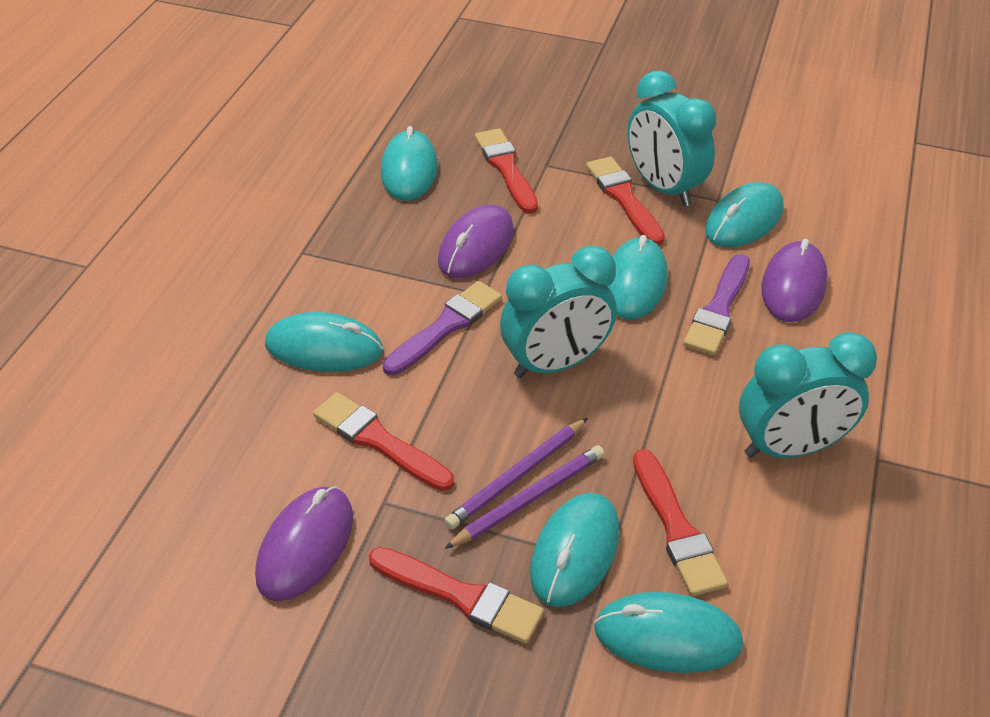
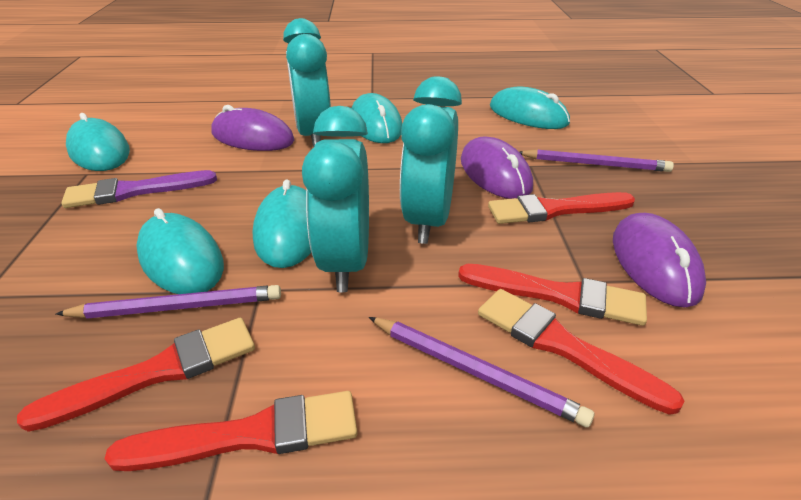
purple brush: [383,281,502,375] [683,254,750,355] = 2 -> [61,170,217,208] = 1
purple pencil: [444,418,588,529] [444,445,605,549] = 2 -> [56,285,281,319] [369,317,595,428] [519,149,674,172] = 3
turquoise mouse: [265,312,383,372] [381,126,438,201] [530,493,619,607] [594,592,743,673] [607,235,668,320] [705,182,784,247] = 6 -> [66,113,130,171] [136,208,224,294] [252,179,311,268] [352,93,402,143] [490,86,570,129] = 5

